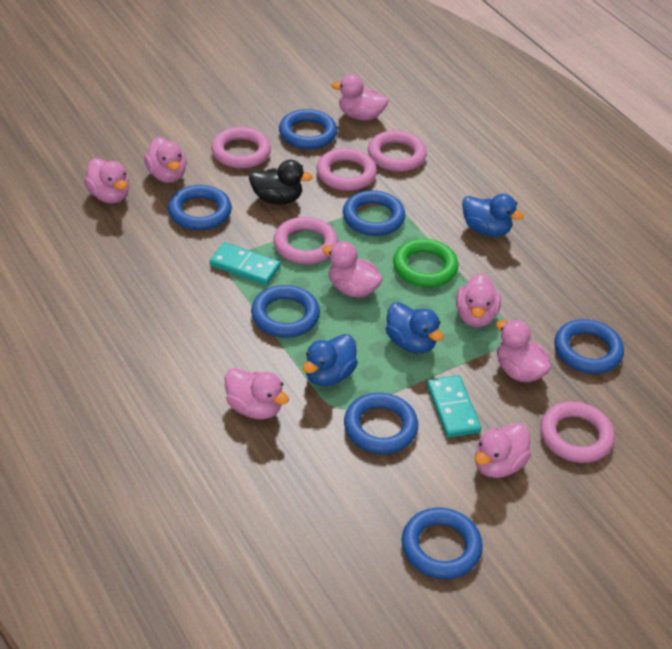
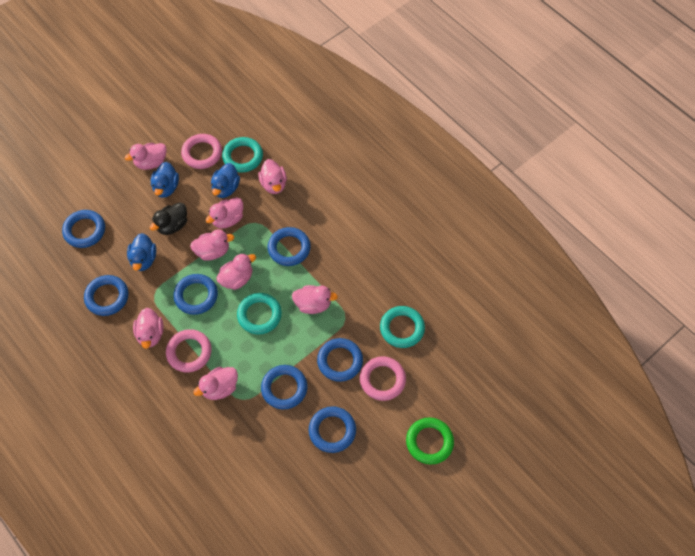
pink ring: [211,127,271,168] [273,217,338,264] [316,148,377,191] [368,130,427,172] [540,401,615,463] = 5 -> [166,329,212,372] [181,134,222,169] [360,356,406,401] = 3
turquoise domino: [209,242,281,285] [427,375,481,438] = 2 -> none = 0
turquoise ring: none = 0 -> [222,137,263,173] [237,293,282,335] [380,306,425,348] = 3

